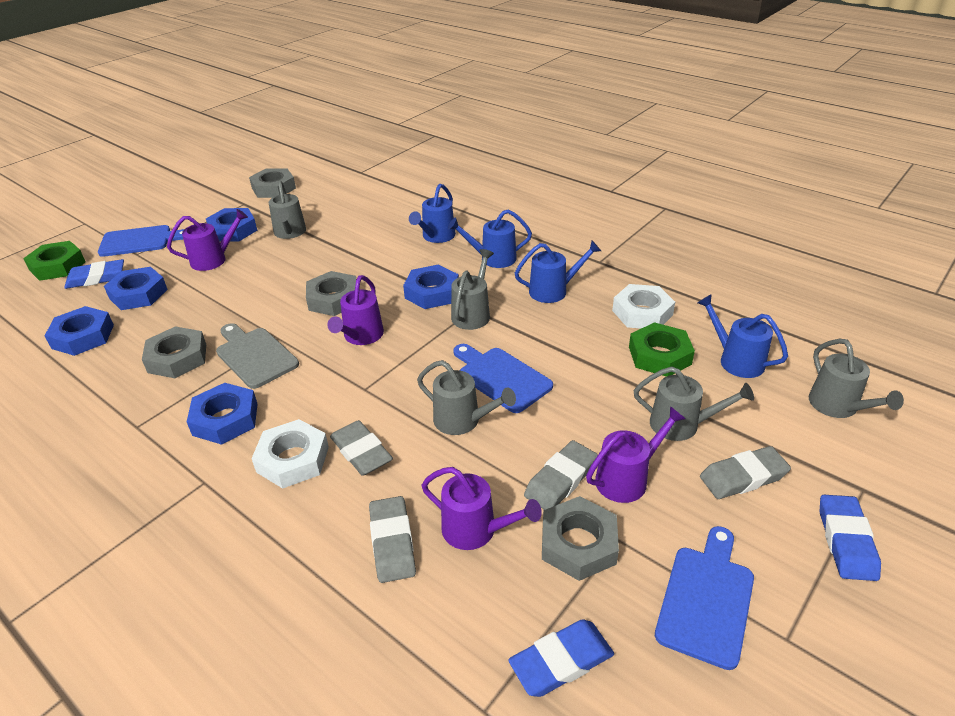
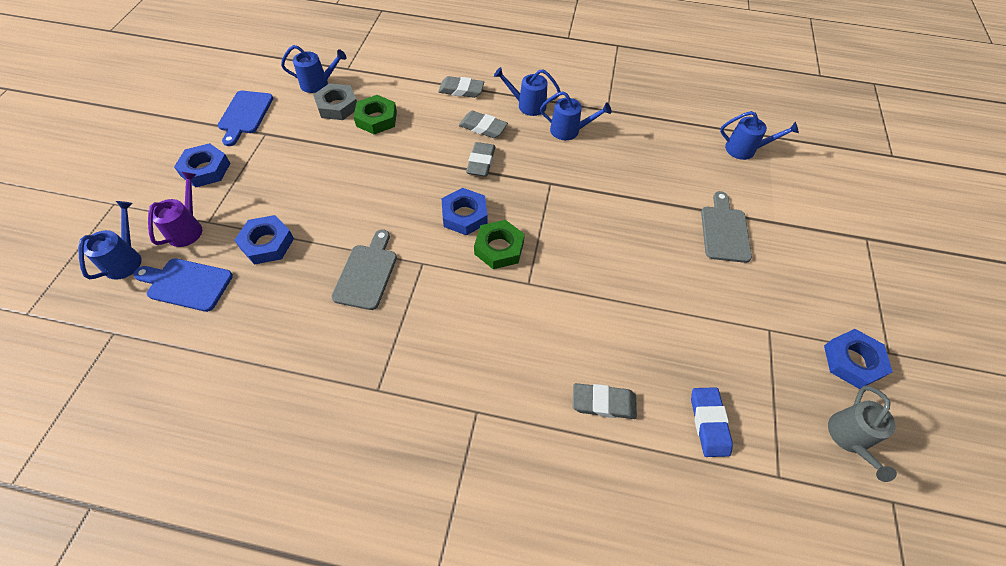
blue cutting board: [98,225,184,257] [453,344,553,413] [655,526,754,670] = 3 -> [134,258,233,312] [218,91,273,146] = 2
blue eraser: [64,259,124,289] [508,619,614,697] [819,495,881,581] = 3 -> [691,387,733,457] = 1
blue nut: [45,306,114,356] [104,267,168,310] [187,383,258,445] [206,208,257,242] [403,265,459,309] = 5 -> [174,143,230,187] [234,215,294,265] [442,188,487,236] [824,329,893,389] = 4
blue watering can: [409,184,456,243] [448,209,532,268] [515,241,601,303] [697,294,788,378] = 4 -> [78,201,142,280] [281,45,347,93] [494,67,561,116] [540,91,611,140] [720,111,799,160] = 5
grey cutting board: [216,323,299,389] = 1 -> [331,229,397,310] [701,191,752,263] = 2
grey nut: [142,326,206,378] [249,168,296,198] [306,271,356,316] [542,496,619,581] = 4 -> [313,83,357,120] = 1
grey watering can: [268,181,306,239] [417,360,516,435] [451,249,494,330] [634,367,754,441] [809,339,904,418] = 5 -> [828,386,897,482] = 1
purple watering can: [167,209,248,271] [327,275,384,345] [422,467,542,550] [586,406,686,503] = 4 -> [148,172,202,247] = 1
white nut: [252,419,329,488] [612,284,675,329] = 2 -> none = 0

